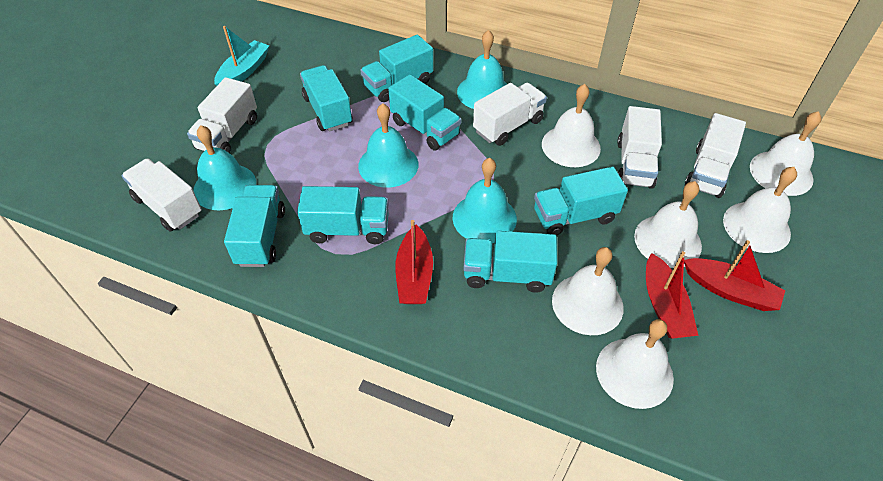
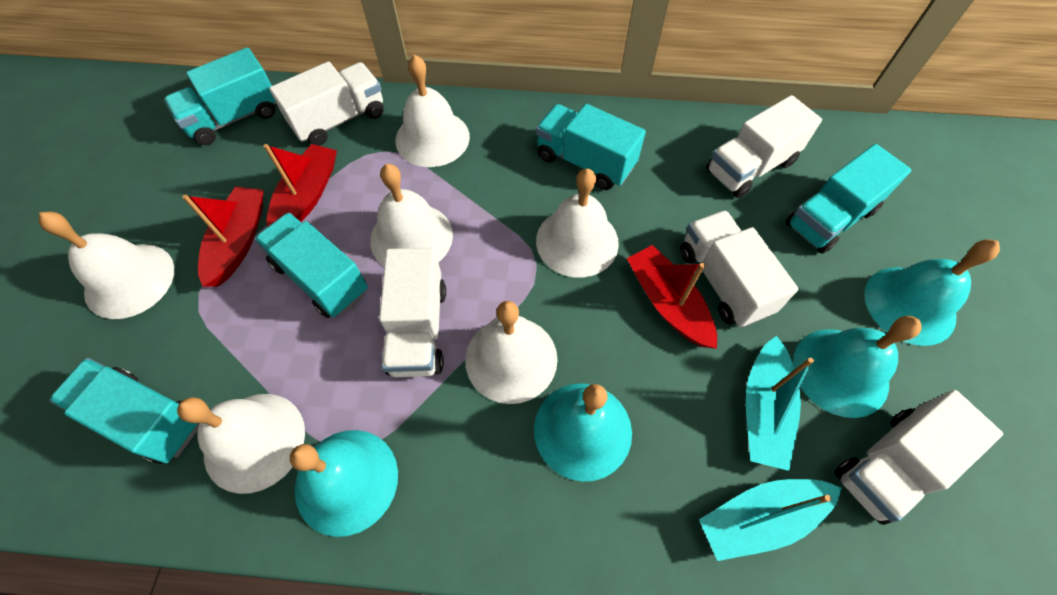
turquoise boat: [214,26,269,86] = 1 -> [699,479,842,561] [746,336,814,471] = 2
turquoise truck: [224,185,285,267] [297,186,389,244] [300,65,353,132] [360,35,433,102] [388,74,461,150] [463,231,557,293] [534,167,628,236] = 7 -> [49,358,199,464] [164,47,277,145] [254,212,368,318] [536,104,646,190] [786,144,912,254] = 5

